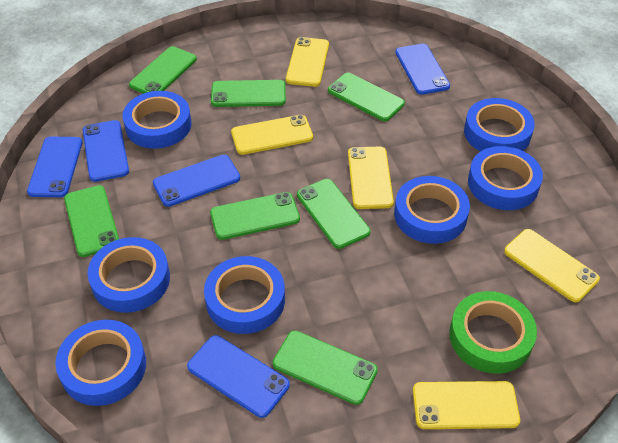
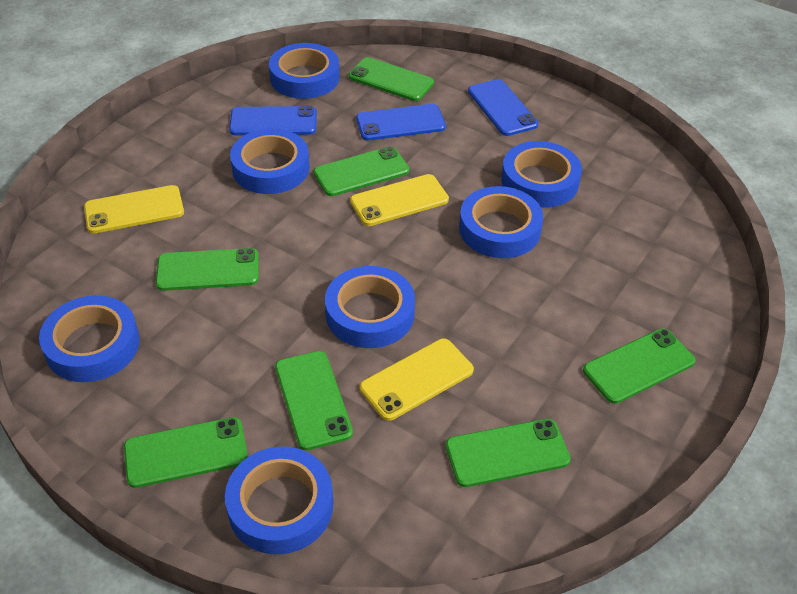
blue phone: [27,137,82,197] [83,120,129,182] [153,155,240,207] [187,335,290,418] [395,44,450,95] = 5 -> [229,106,317,135] [356,104,446,141] [468,79,539,136] = 3
green tape: [449,291,537,374] = 1 -> none = 0
yellow phone: [231,115,313,155] [286,37,329,87] [348,147,394,209] [413,381,520,429] [504,229,600,302] = 5 -> [84,185,184,233] [350,174,449,226] [360,339,474,421] = 3

